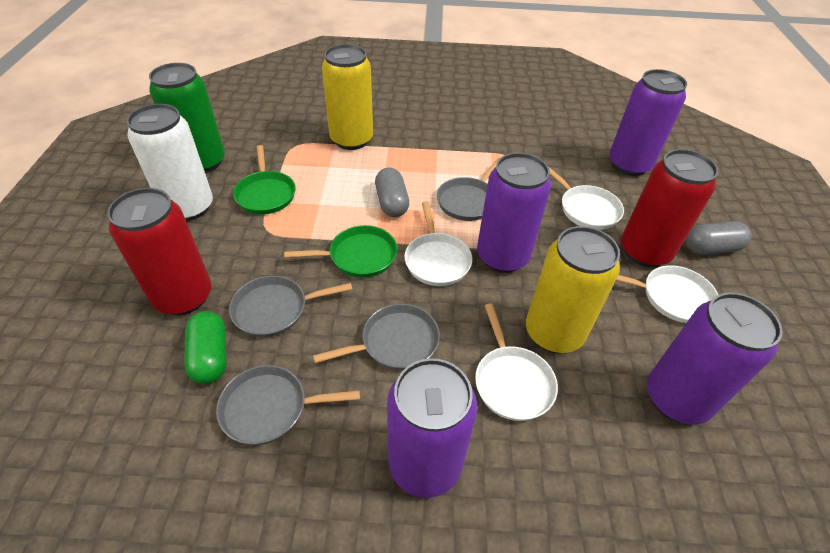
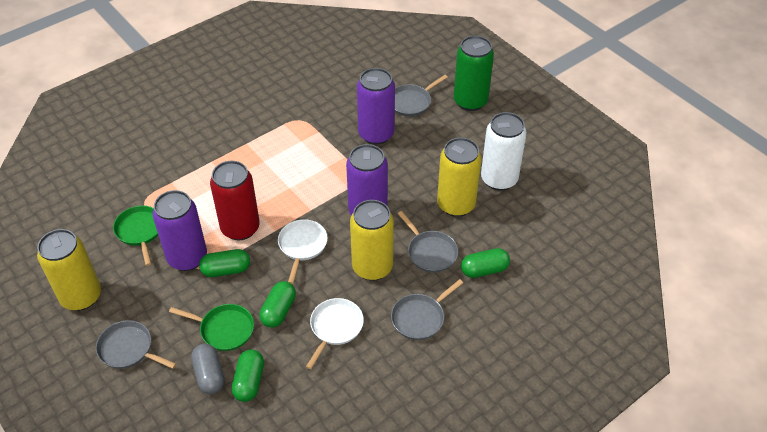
green capsule: [184,311,227,384] = 1 -> [199,249,250,277] [232,349,264,402] [259,281,296,328] [461,248,510,278] = 4
grey capsule: [375,168,409,217] [685,221,752,255] = 2 -> [191,344,224,394] = 1
purple can: [387,358,477,498] [477,153,551,273] [609,69,687,176] [647,293,783,425] = 4 -> [153,190,207,271] [346,144,388,215] [357,68,395,145] = 3
red can: [107,188,211,315] [621,149,718,267] = 2 -> [210,161,260,240] = 1
white pan: [404,201,472,286] [475,304,558,421] [549,167,624,230] [616,265,718,323] = 4 -> [278,219,328,284] [306,298,364,369] = 2
yellow can: [322,44,373,150] [526,226,620,353] = 2 -> [37,229,101,311] [350,200,394,281] [437,137,481,217] = 3

